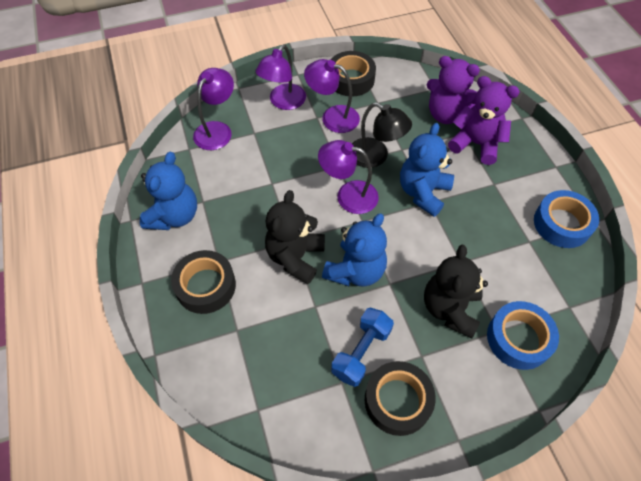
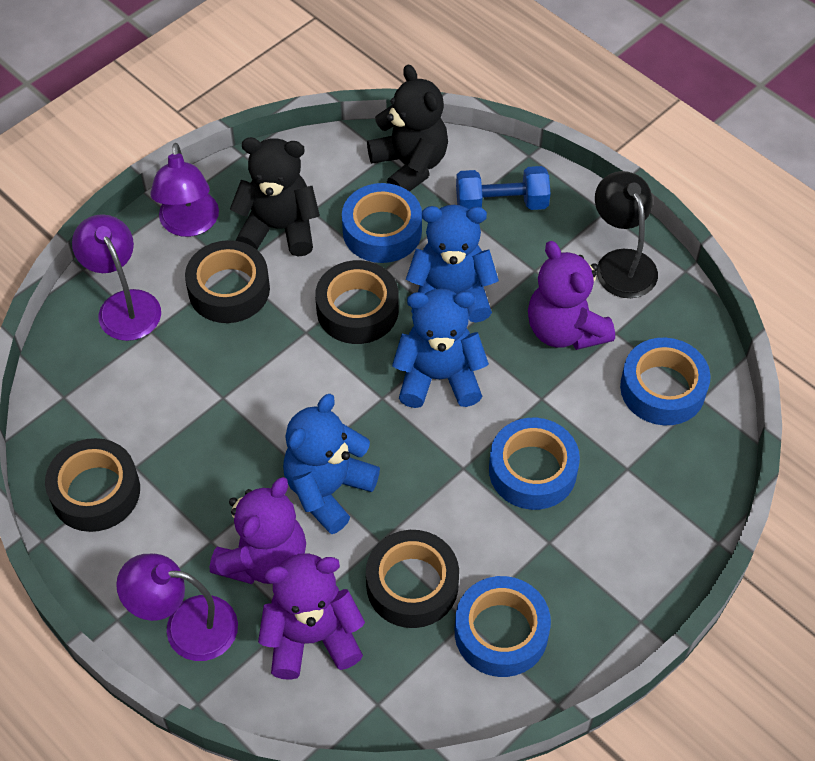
black tape: [171,250,236,314] [331,51,376,97] [365,361,436,436] = 3 -> [45,438,140,532] [185,240,270,323] [315,260,399,344] [366,530,459,628] = 4
blue tape: [487,301,559,370] [534,190,599,248] = 2 -> [342,183,422,263] [455,576,551,677] [489,418,580,510] [620,338,711,425] = 4
purple lamp: [193,68,234,150] [255,45,306,110] [304,59,360,133] [318,140,379,214] = 4 -> [72,214,161,341] [116,554,238,661] [150,143,219,237] = 3
purple teddy bear: [427,56,480,124] [448,76,520,165] = 2 -> [210,477,306,584] [258,553,365,680] [528,241,615,350] = 3

